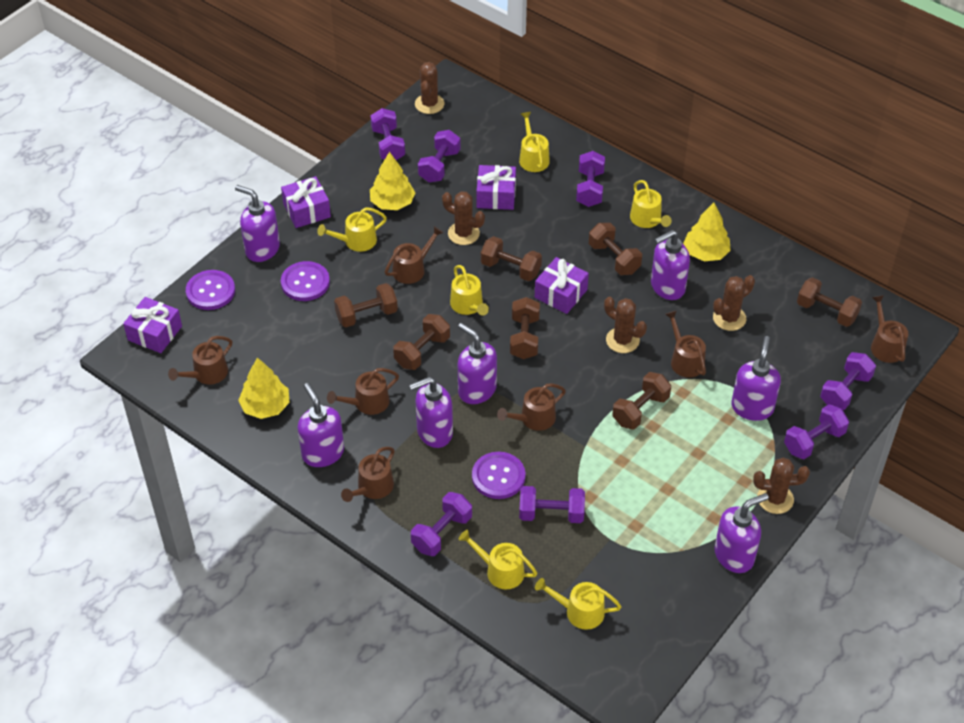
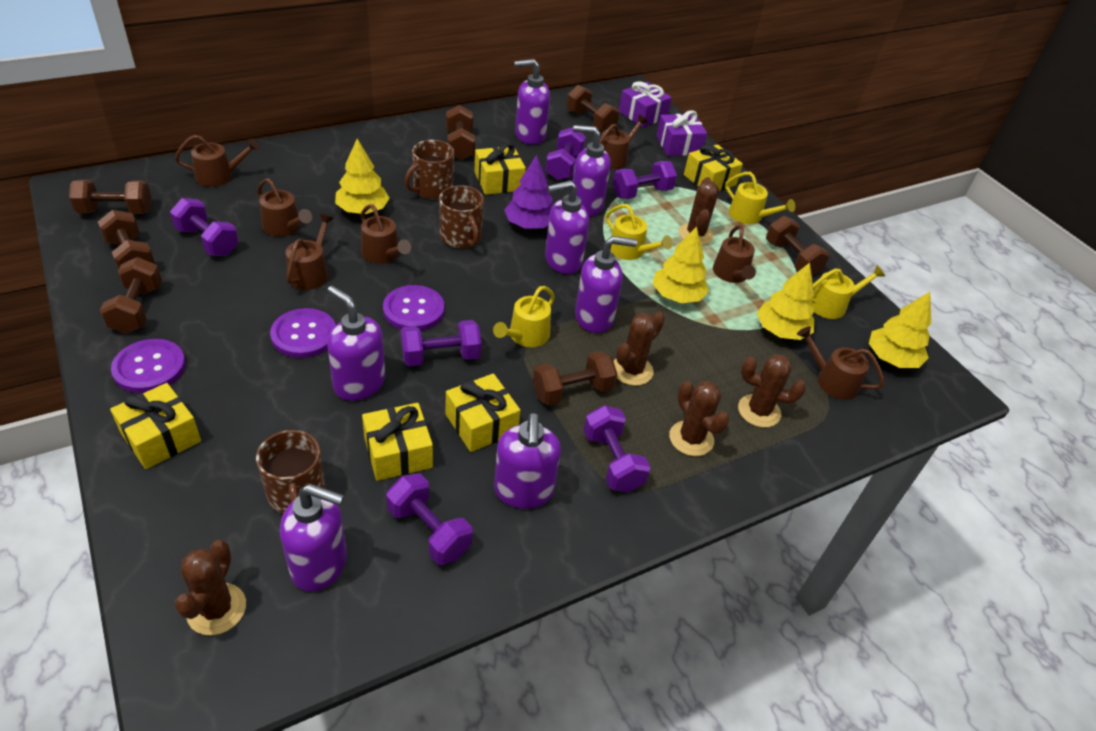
brown mug: none = 0 -> [256,430,325,514] [405,140,454,199] [439,185,484,248] = 3
purple dumbbell: [370,108,405,160] [411,492,472,556] [418,130,461,182] [519,486,585,523] [576,151,605,207] [784,404,849,459] [820,352,876,410] = 7 -> [170,198,239,256] [386,473,473,565] [401,320,482,366] [545,127,586,180] [583,405,651,492] [613,161,677,199] = 6
purple gift: [123,297,182,353] [281,176,331,228] [476,165,516,210] [535,257,589,314] = 4 -> [619,81,672,127] [656,110,707,156] = 2
purple tree: none = 0 -> [504,155,553,228] = 1
yellow gift: none = 0 -> [110,383,201,469] [362,403,433,481] [446,373,520,452] [474,143,526,195] [684,144,743,191] = 5
yellow tree: [238,357,290,419] [370,152,416,210] [683,202,731,261] = 3 -> [335,139,389,214] [653,227,709,303] [757,263,815,340] [869,292,931,368] = 4
yellow watering can: [317,207,387,252] [450,265,489,316] [459,530,537,589] [519,112,550,172] [535,578,621,630] [630,180,672,228] = 6 -> [493,286,555,347] [606,204,673,260] [725,172,795,224] [811,265,885,319] = 4

